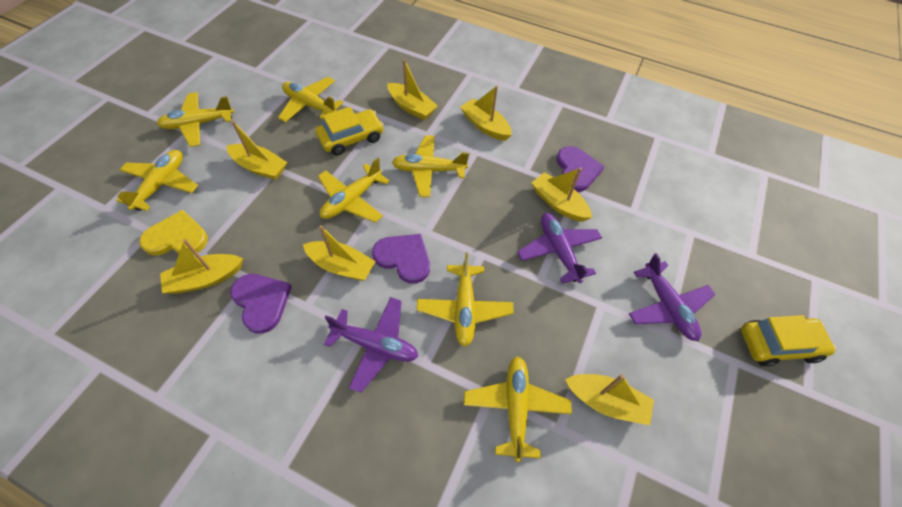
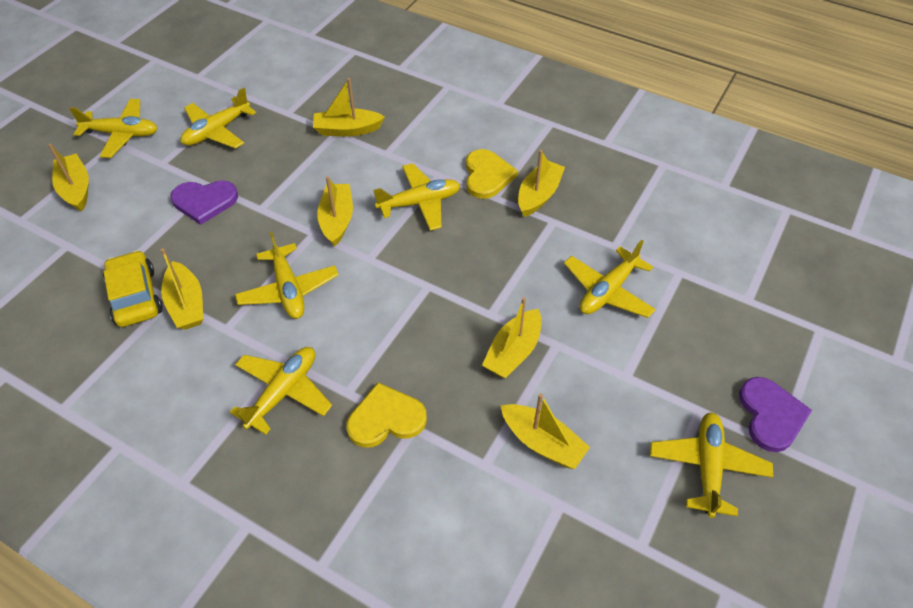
purple heart: [230,274,292,334] [372,234,430,284] [557,146,605,192] = 3 -> [171,180,238,225] [739,377,812,452] = 2
purple plane: [324,297,418,393] [517,213,602,284] [629,253,716,341] = 3 -> none = 0
yellow car: [315,107,384,156] [741,315,836,367] = 2 -> [103,250,162,327] = 1
yellow heart: [139,210,208,256] = 1 -> [346,383,427,448] [466,149,518,199] = 2

